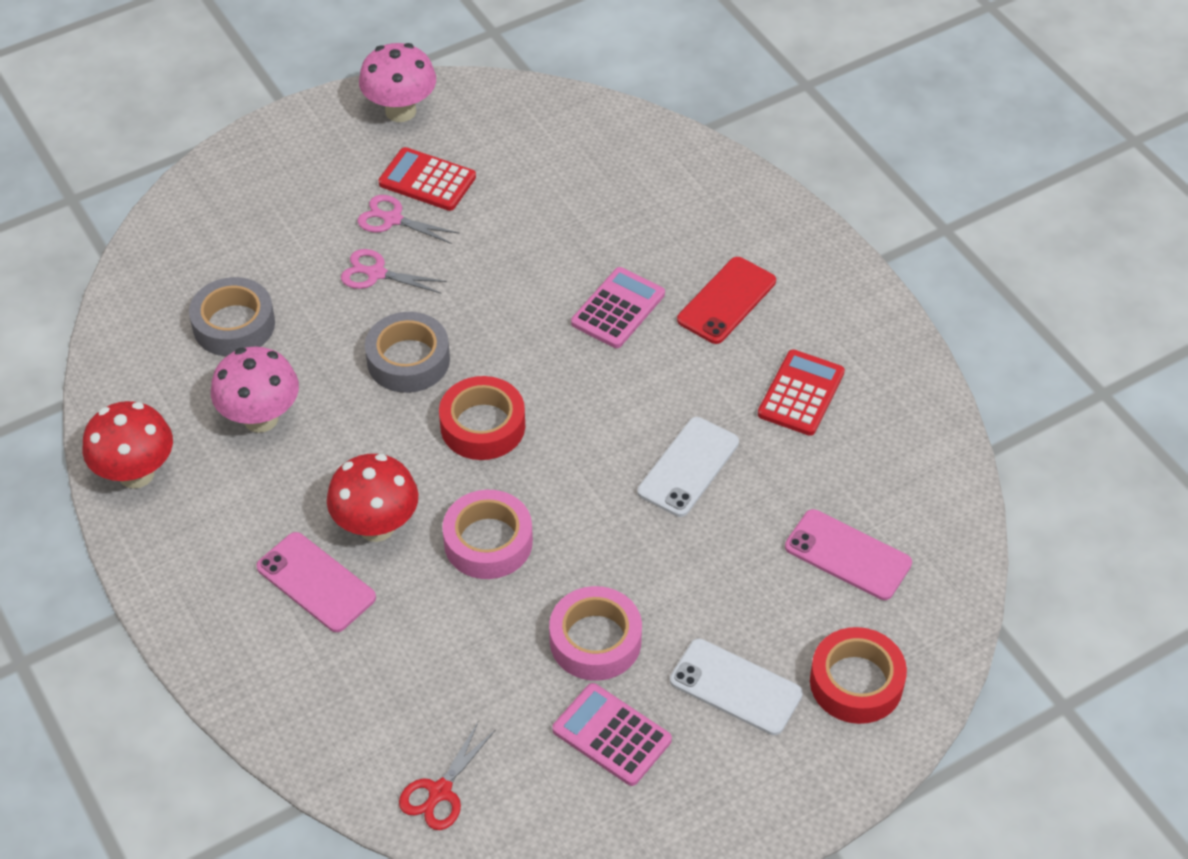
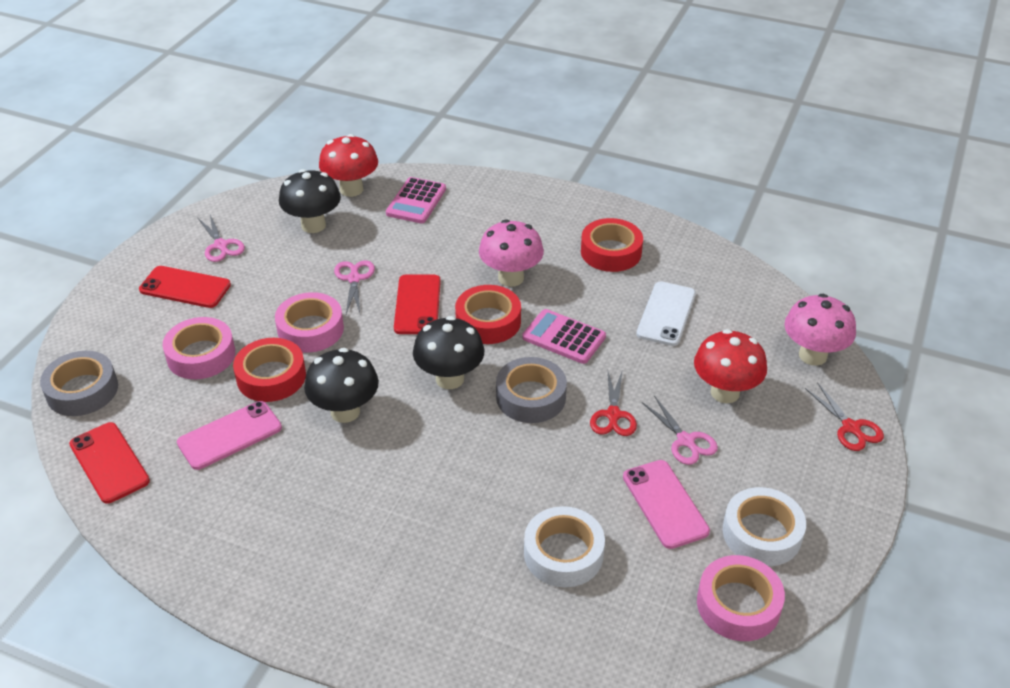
black mushroom: none = 0 -> [279,169,341,233] [304,348,379,423] [413,316,485,389] = 3
pink scissors: [341,249,447,293] [357,195,459,244] = 2 -> [198,215,245,262] [334,260,375,314] [642,396,718,465] = 3
pink tape: [442,490,533,579] [549,586,642,681] = 2 -> [163,317,235,379] [275,292,344,353] [697,555,785,641] = 3
red calculator: [378,147,476,211] [758,349,845,436] = 2 -> none = 0
red phone: [677,257,776,344] = 1 -> [69,422,150,504] [139,266,231,308] [394,274,441,334] = 3
red scissors: [399,722,496,830] = 1 -> [590,369,637,436] [805,383,884,451] = 2
red tape: [439,376,525,460] [810,627,907,724] = 2 -> [233,338,306,402] [455,285,521,344] [581,218,643,272] = 3
white phone: [637,417,739,517] [670,639,803,735] = 2 -> [636,281,696,346] = 1
white tape: none = 0 -> [524,506,605,588] [723,487,806,566] = 2

